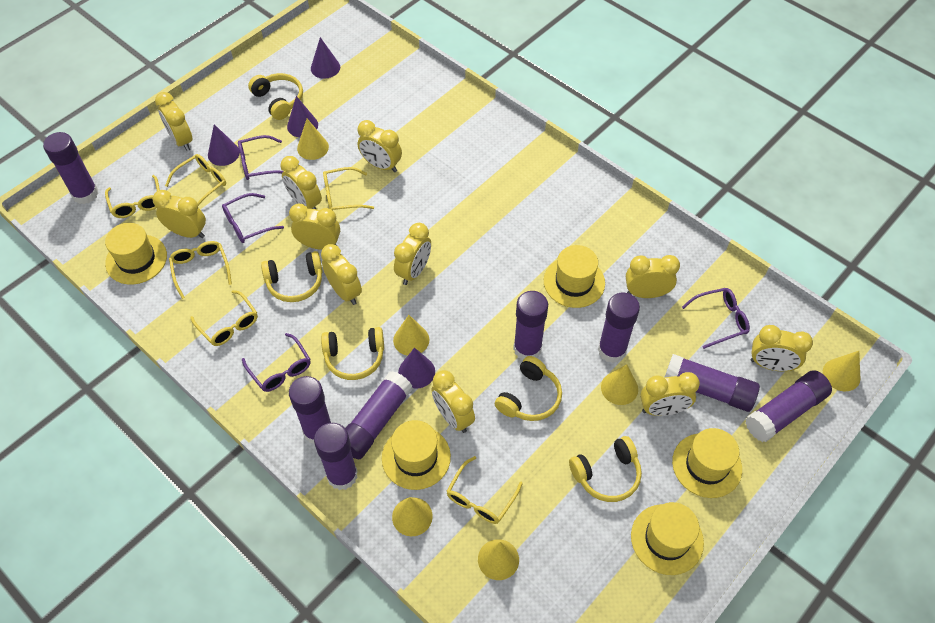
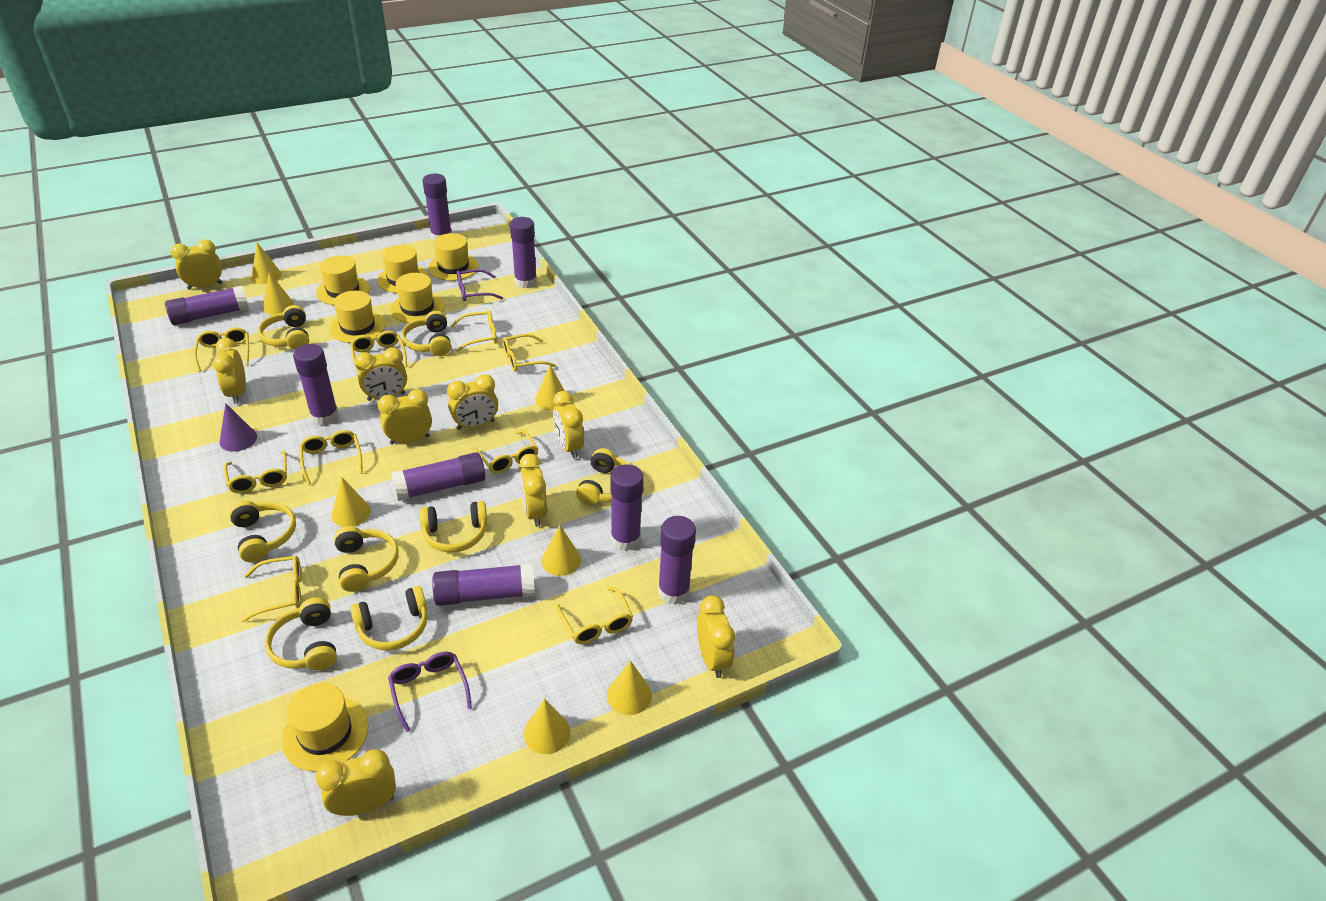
purple cone: [208,124,240,166] [287,96,318,137] [311,37,340,79] [398,347,435,389] = 4 -> [219,403,257,452] = 1
purple glasses: [222,193,284,243] [238,135,283,180] [242,333,311,392] [682,288,750,349] = 4 -> [388,652,472,732] [457,269,503,302] = 2
yellow clock: [152,190,206,238] [155,92,193,151] [280,156,322,209] [289,204,340,250] [321,244,362,305] [358,120,402,172] [394,223,431,285] [431,370,475,433] [626,255,680,298] [640,372,700,416] [751,325,813,371] = 11 -> [171,240,223,290] [213,338,246,404] [315,749,396,816] [355,347,407,401] [378,389,432,444] [447,374,498,430] [519,454,547,527] [553,391,584,459] [697,595,735,678] = 9
yellow cone: [297,119,329,160] [392,497,433,536] [393,315,429,356] [478,539,519,580] [601,364,638,405] [823,351,860,391] = 6 -> [251,243,282,284] [263,272,294,315] [331,477,371,527] [524,698,570,754] [535,365,566,410] [541,525,581,576] [607,660,652,715] = 7
yellow glasses: [105,175,160,218] [165,154,226,206] [169,241,232,299] [190,290,258,346] [323,167,374,210] [446,456,523,524] = 6 -> [194,328,249,372] [224,451,287,494] [241,556,301,622] [299,430,363,485] [350,331,407,372] [450,310,497,352] [472,430,538,474] [502,334,556,372] [556,587,633,644] = 9
yellow hat: [105,223,167,285] [382,420,451,490] [544,245,605,308] [631,502,704,575] [672,428,742,498] = 5 -> [282,683,369,772] [316,256,370,305] [329,291,386,343] [377,245,429,293] [390,273,444,323] [428,233,479,281] = 6
yellow headphones: [248,73,303,120] [261,251,323,302] [321,327,384,380] [495,356,562,421] [569,436,642,502] = 5 -> [229,501,296,562] [258,305,309,350] [265,597,337,671] [334,526,399,592] [350,586,427,650] [401,311,451,356] [420,501,487,552] [576,448,631,505] = 8

